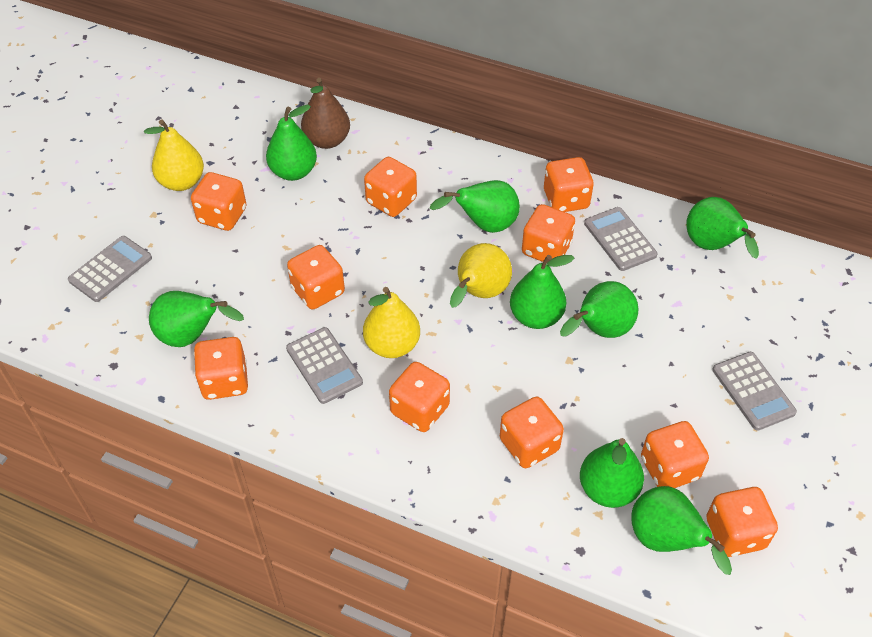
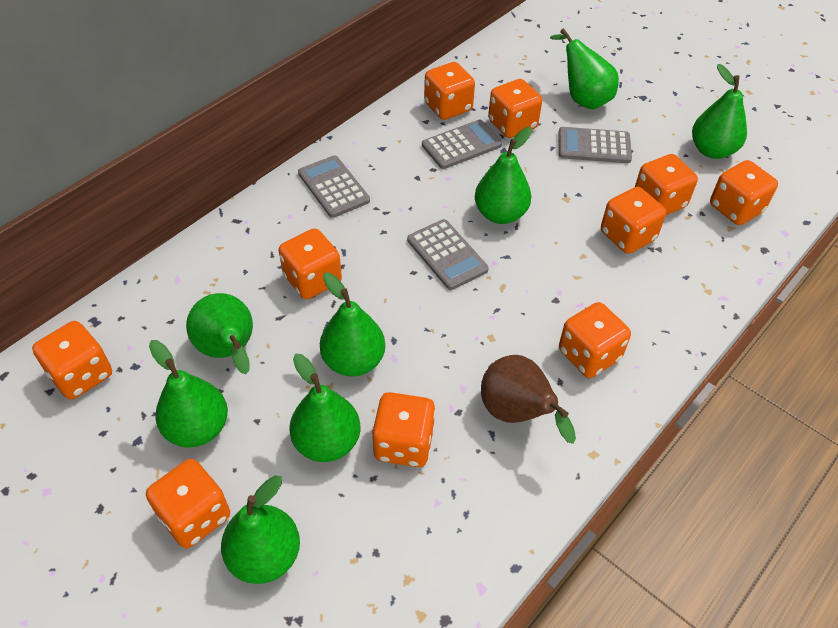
yellow pear: [144,119,204,191] [363,287,420,358] [450,243,512,308] = 3 -> none = 0

